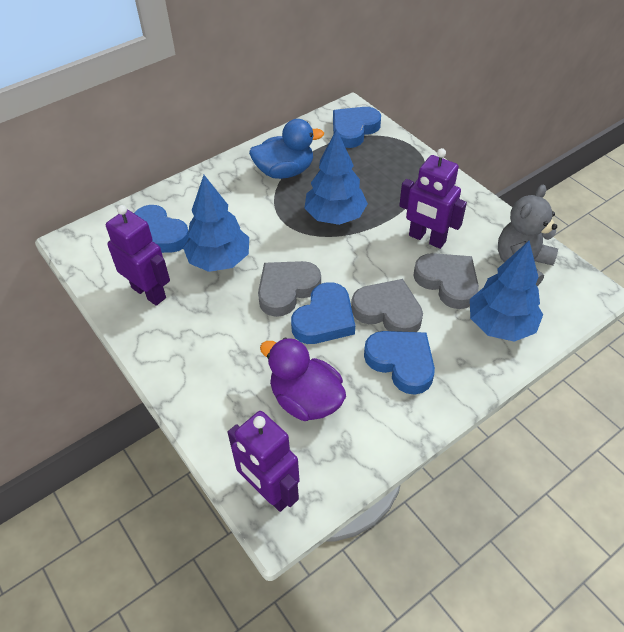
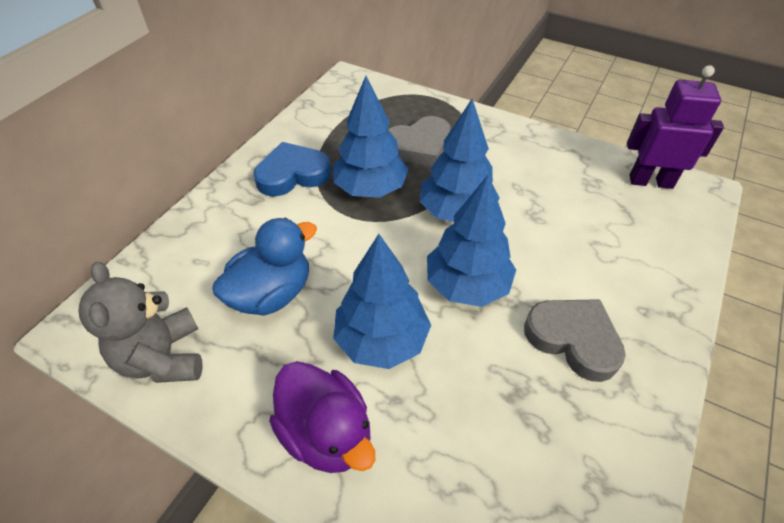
blue heart: [134,205,189,253] [291,282,355,344] [333,107,381,148] [364,331,435,395] = 4 -> [254,142,331,197] = 1
blue tree: [183,175,249,272] [305,129,368,225] [470,241,543,342] = 3 -> [333,76,409,198] [333,234,431,369] [420,99,500,222] [427,174,516,307] = 4
grey heart: [258,261,321,317] [351,279,423,332] [414,253,479,309] = 3 -> [388,116,451,166] [524,299,626,382] = 2
purple robot: [106,205,170,306] [228,411,300,512] [399,148,467,249] = 3 -> [627,65,724,189] = 1

